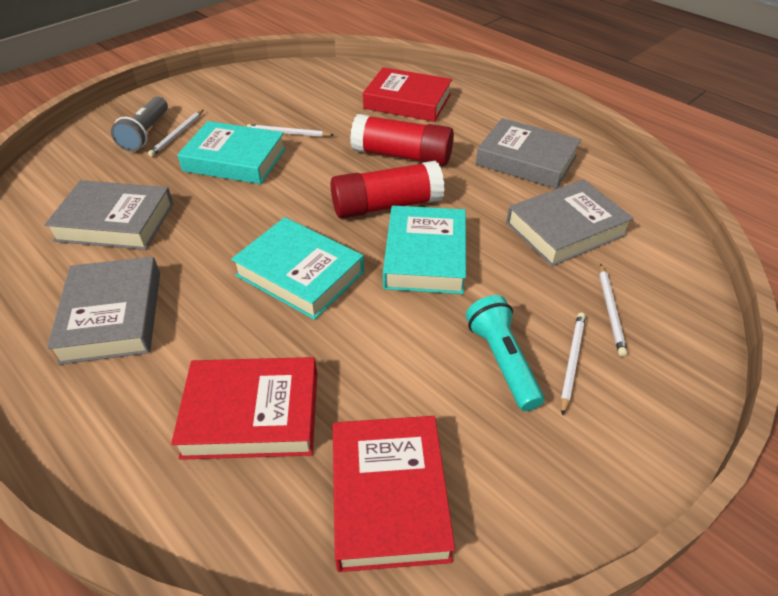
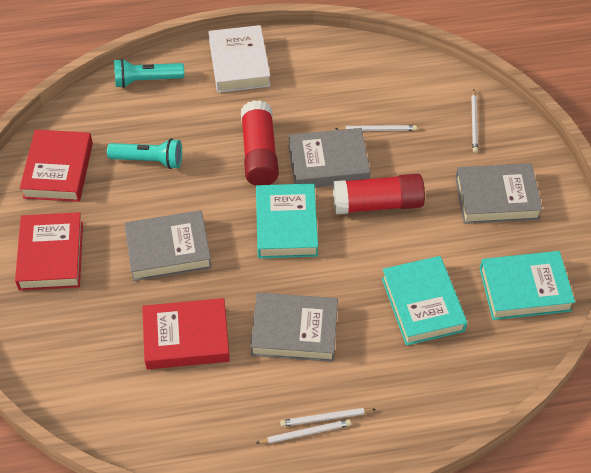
grey flashlight: [111,96,168,152] = 1 -> none = 0
turquoise flashlight: [466,295,544,411] = 1 -> [107,138,182,169] [114,59,184,88] = 2
white book: none = 0 -> [208,25,271,93] = 1

